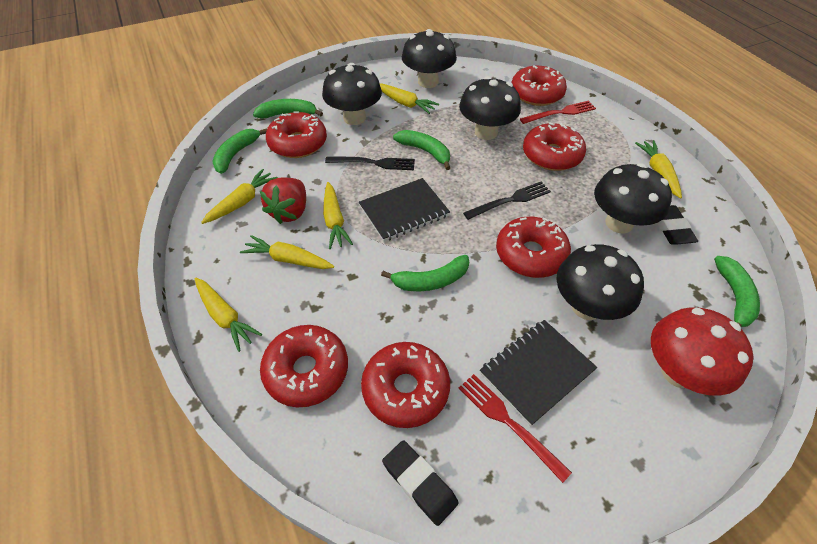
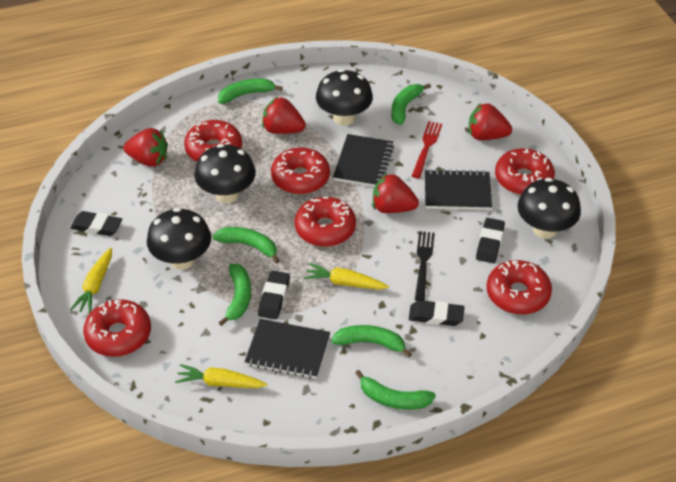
black eraser: [382,440,459,526] [657,205,698,245] = 2 -> [70,211,122,236] [258,271,290,319] [409,300,464,326] [476,218,505,263] = 4
black fork: [325,156,415,170] [463,182,551,220] = 2 -> [415,231,435,301] = 1
black mushroom: [322,63,382,125] [402,29,457,88] [459,76,521,140] [556,244,644,320] [594,163,672,234] = 5 -> [147,208,211,270] [194,144,256,203] [316,69,373,126] [518,178,581,239] = 4
black notebook: [359,178,450,242] [480,320,597,426] = 2 -> [244,319,330,379] [333,134,394,187] [425,169,492,210] = 3
green banana: [212,128,267,174] [253,99,323,118] [381,255,469,291] [393,130,450,170] [714,256,760,327] = 5 -> [213,227,280,263] [218,79,283,104] [219,264,251,326] [331,325,412,357] [355,370,436,410] [391,83,431,125] = 6
red fork: [459,374,572,483] [520,101,596,124] = 2 -> [412,121,442,178] = 1
red mushroom: [651,307,754,396] = 1 -> none = 0
red strawberry: [260,178,306,224] = 1 -> [123,128,168,167] [262,97,306,134] [373,173,419,213] [469,103,512,140] = 4
yellow carrot: [194,278,262,352] [201,169,278,224] [240,235,334,269] [323,182,353,249] [379,83,439,114] [635,140,682,199] = 6 -> [70,248,112,314] [175,364,267,388] [304,263,389,290] = 3

